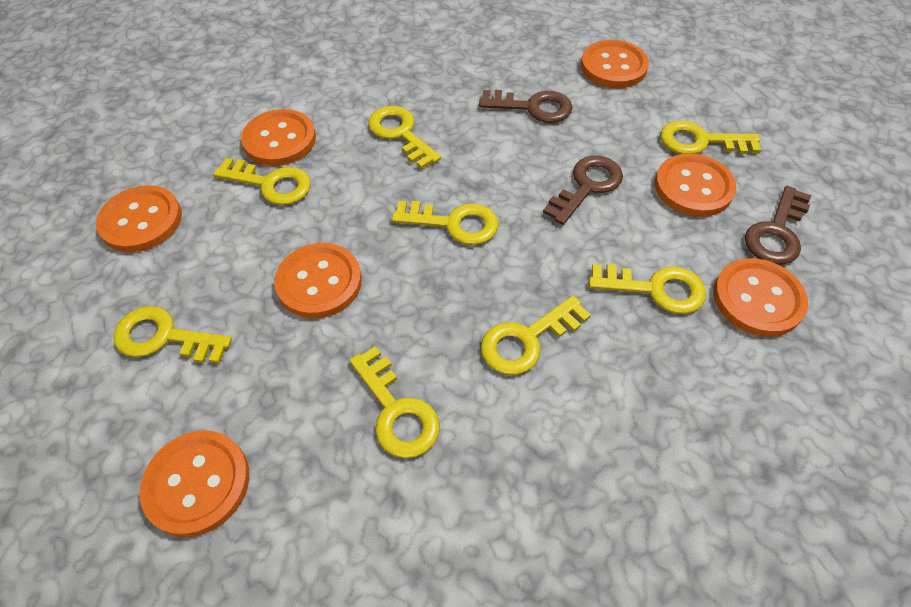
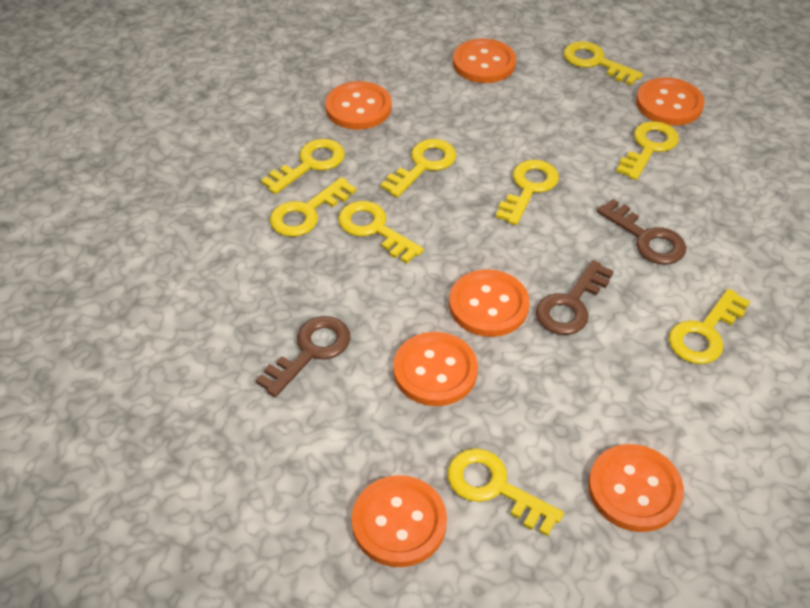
yellow key: [113,306,232,363] [213,158,311,205] [350,346,440,459] [368,106,441,169] [392,201,498,245] [481,296,591,375] [589,264,706,314] [661,121,761,154] = 8 -> [261,139,345,194] [270,177,356,237] [338,201,424,264] [380,139,456,198] [447,448,564,536] [496,160,559,225] [564,41,643,85] [616,121,679,180] [669,289,750,364] = 9

